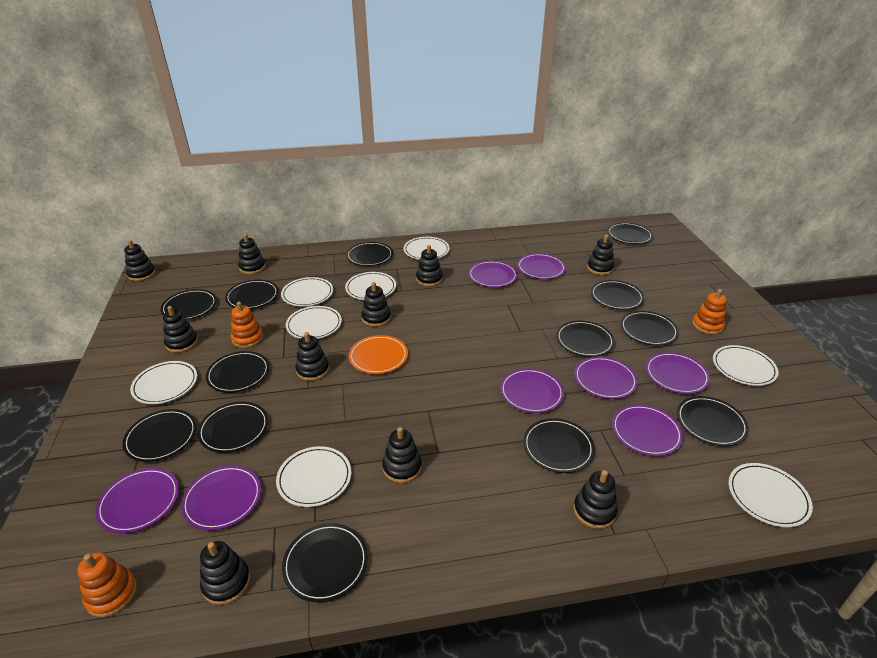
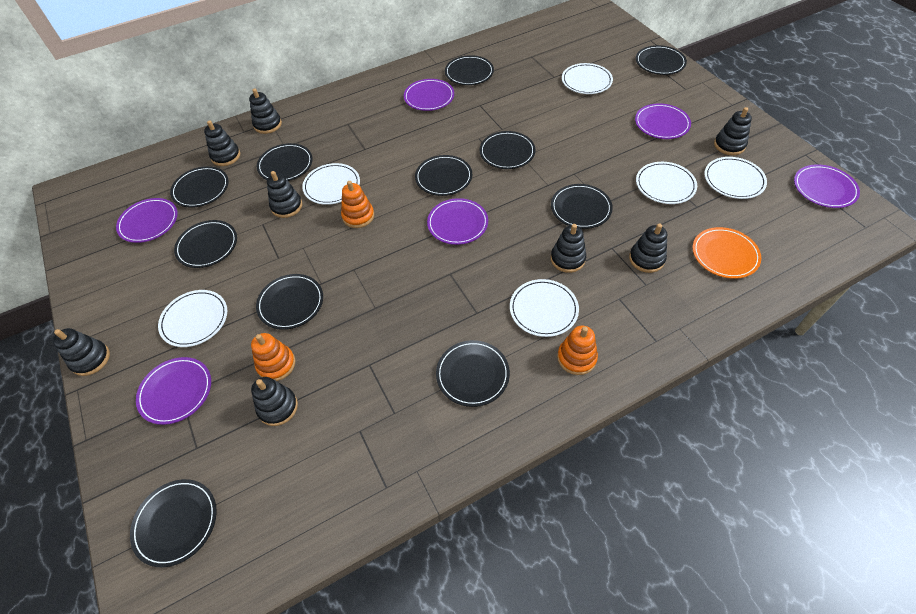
black plate: [122,409,197,462] [161,289,217,320] [197,402,268,453] [206,351,269,393] [225,280,279,309] [282,523,368,602] [346,242,393,266] [523,418,595,473] [556,321,615,357] [591,280,644,310] [607,222,653,244] [620,311,679,346] [677,396,749,446] = 13 -> [130,479,217,567] [170,166,229,208] [174,220,237,268] [256,274,323,330] [257,143,313,181] [415,155,472,196] [436,340,510,407] [445,55,494,85] [480,131,536,169] [551,184,613,229] [636,45,687,75] = 11
black stacking toy: [124,240,156,281] [163,306,198,353] [200,541,250,605] [238,234,266,274] [295,332,329,381] [361,282,391,327] [382,427,422,483] [416,245,443,286] [574,470,618,529] [587,235,614,275] = 10 -> [53,328,110,376] [204,120,240,166] [249,88,282,134] [251,377,298,426] [267,171,302,218] [551,224,586,273] [629,223,667,273] [714,107,752,155] = 8
purple plate: [96,468,179,533] [181,465,261,530] [468,260,518,287] [500,368,564,413] [517,253,566,279] [574,356,638,399] [612,404,683,456] [646,352,710,394] = 8 -> [116,198,178,243] [136,357,211,425] [404,79,454,111] [427,198,488,245] [635,103,691,139] [794,164,860,208] = 6
white plate: [130,361,197,404] [276,446,351,507] [281,277,333,307] [286,306,342,339] [345,272,396,300] [404,237,450,260] [713,345,779,386] [729,463,813,527] = 8 -> [158,290,227,347] [302,163,360,205] [510,279,579,337] [562,63,613,94] [636,162,697,204] [704,157,767,199] = 6

